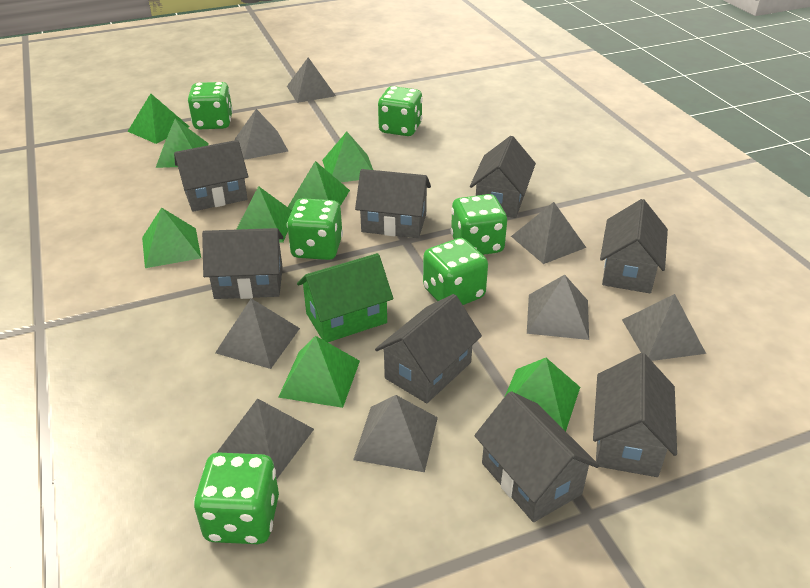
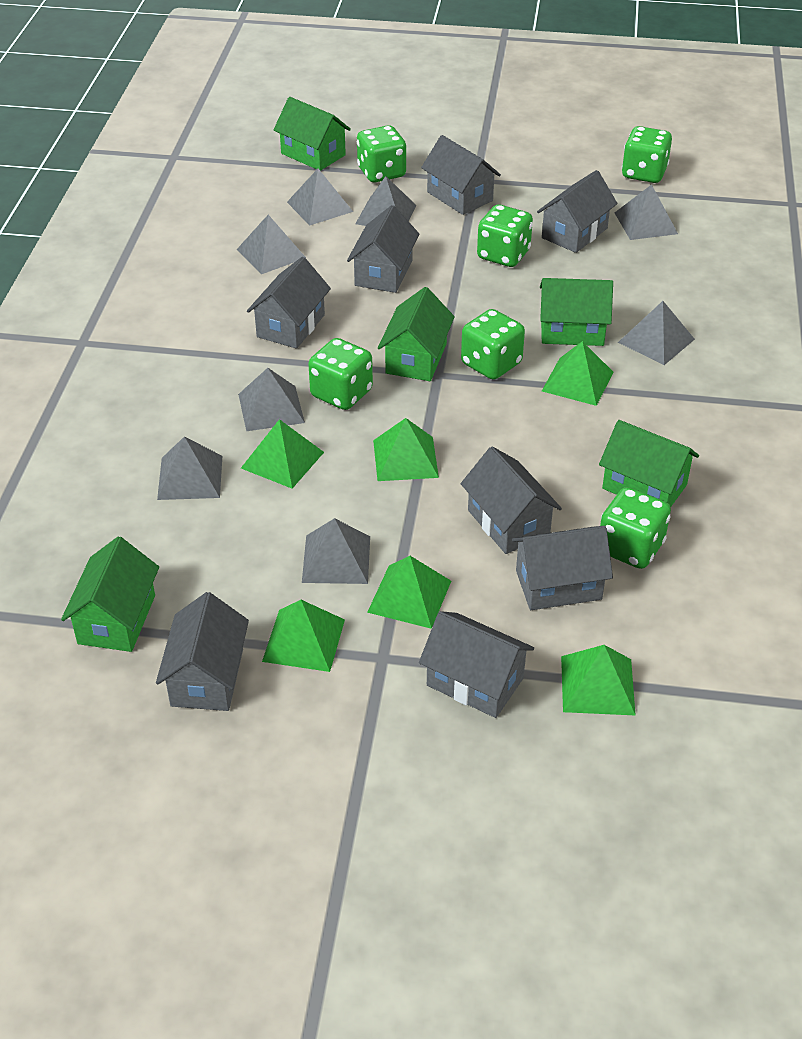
green house: [297,253,393,342] = 1 -> [61,537,159,652] [274,97,351,171] [378,287,455,381] [540,278,613,346] [599,420,699,508] = 5
green pyramid: [127,94,190,144] [142,207,201,268] [156,119,209,168] [236,186,292,243] [278,336,360,408] [288,161,350,210] [322,132,373,182] [505,358,580,431] = 8 -> [241,419,324,488] [262,600,345,672] [367,556,451,629] [373,418,439,481] [542,341,613,406] [561,645,636,716] = 6

